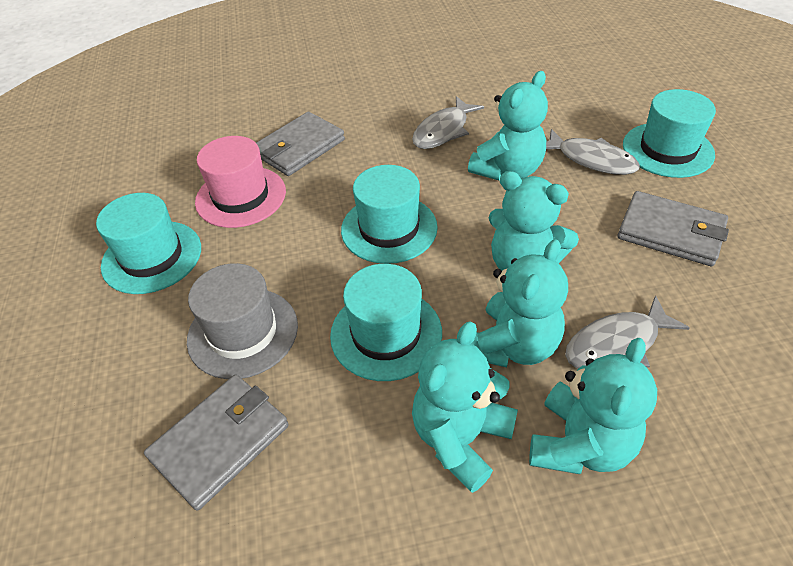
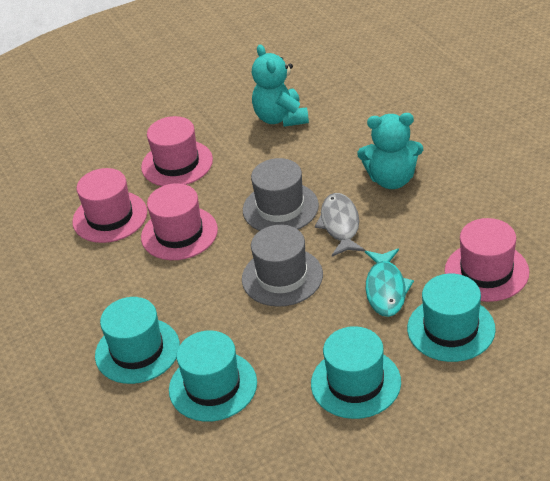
grey fish: [412,96,484,149] [546,129,640,175] [565,295,690,369] = 3 -> [315,193,365,257] = 1
grey hat: [187,263,298,379] = 1 -> [242,225,323,307] [243,158,319,231] = 2
grey wallet: [144,375,289,511] [256,112,345,176] [618,191,729,266] = 3 -> none = 0
pink hat: [195,136,286,228] = 1 -> [72,168,147,243] [141,116,213,186] [141,183,218,260] [445,218,529,302] = 4
turquoise fish: none = 0 -> [365,248,414,317] = 1
turquoise teddy bear: [412,321,518,493] [468,71,548,181] [472,239,568,367] [489,171,579,271] [529,338,657,474] = 5 -> [252,44,309,127] [357,113,423,189] = 2

